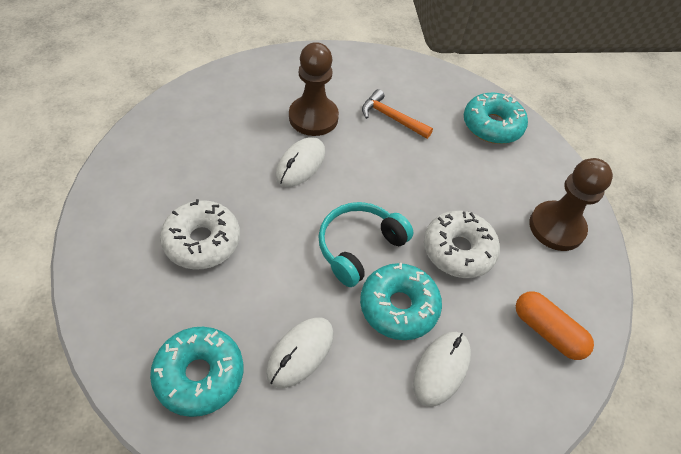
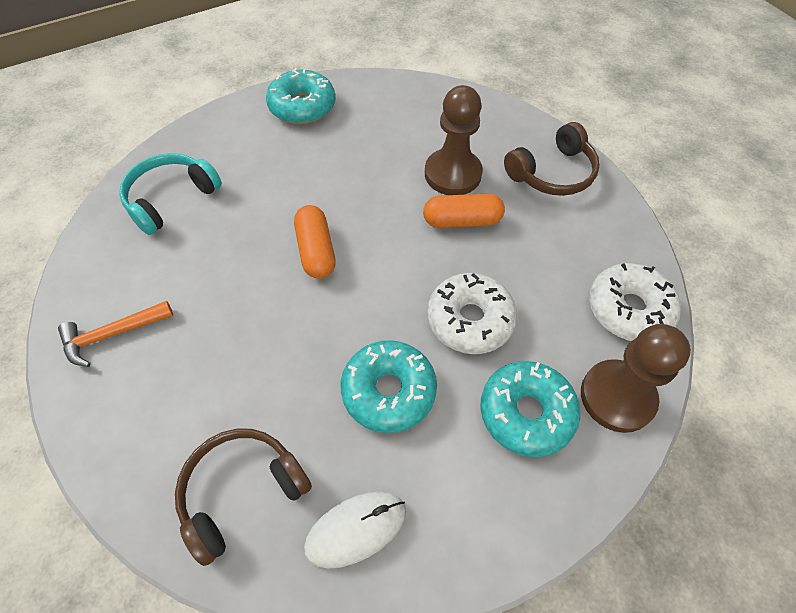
brown headphones: none = 0 -> [175,429,312,566] [504,122,600,196] = 2
orange capsule: [516,291,594,360] = 1 -> [294,205,336,279] [423,194,505,228] = 2
white mouse: [266,317,334,388] [276,137,325,187] [413,332,471,407] = 3 -> [304,491,406,569] = 1

